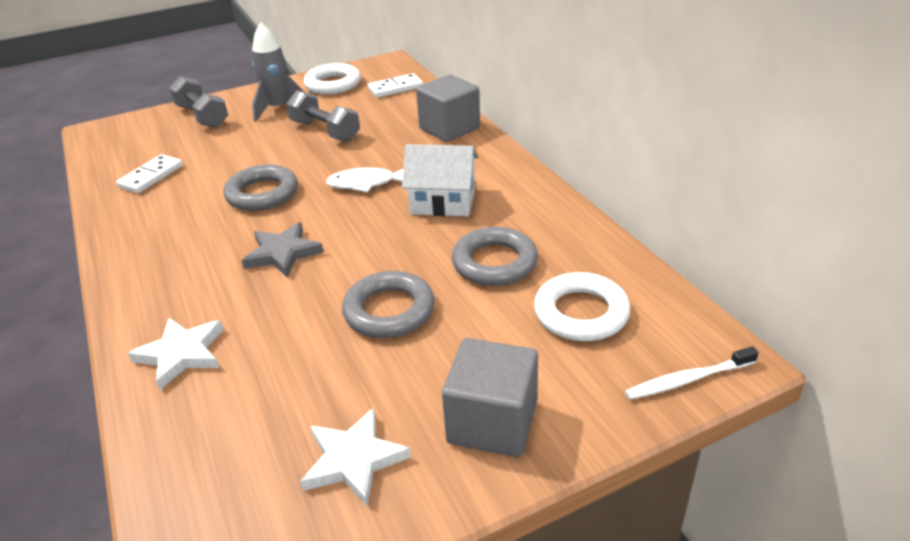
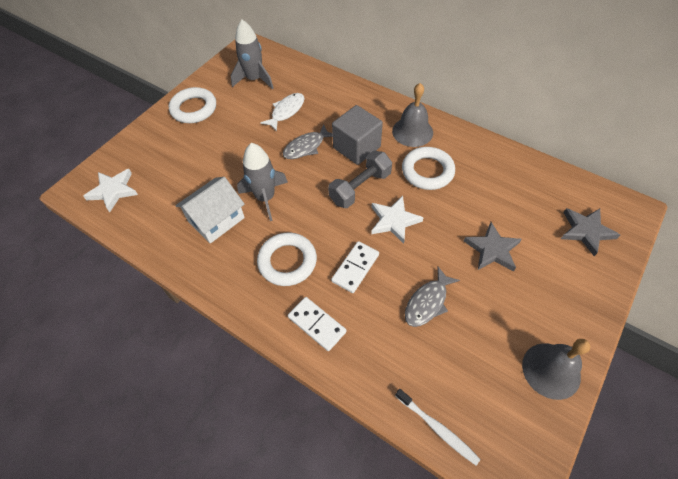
grey bell: none = 0 -> [392,83,433,147] [522,339,590,400] = 2
grey cube: [416,75,480,142] [442,338,538,457] = 2 -> [332,105,383,165] = 1
grey dumbbell: [169,76,228,128] [286,90,360,142] = 2 -> [328,151,392,208] = 1
grey fish: none = 0 -> [283,124,333,159] [405,267,460,327] = 2
grey ring: [224,164,298,211] [342,271,435,338] [452,227,538,286] = 3 -> none = 0
grey rocket: [252,22,305,122] = 1 -> [231,20,274,89] [237,143,288,221] = 2
grey star: [241,222,324,277] = 1 -> [464,222,522,271] [561,208,620,256] = 2
white ring: [304,63,361,94] [534,272,630,341] = 2 -> [169,87,216,123] [257,233,317,286] [402,147,455,190] = 3

